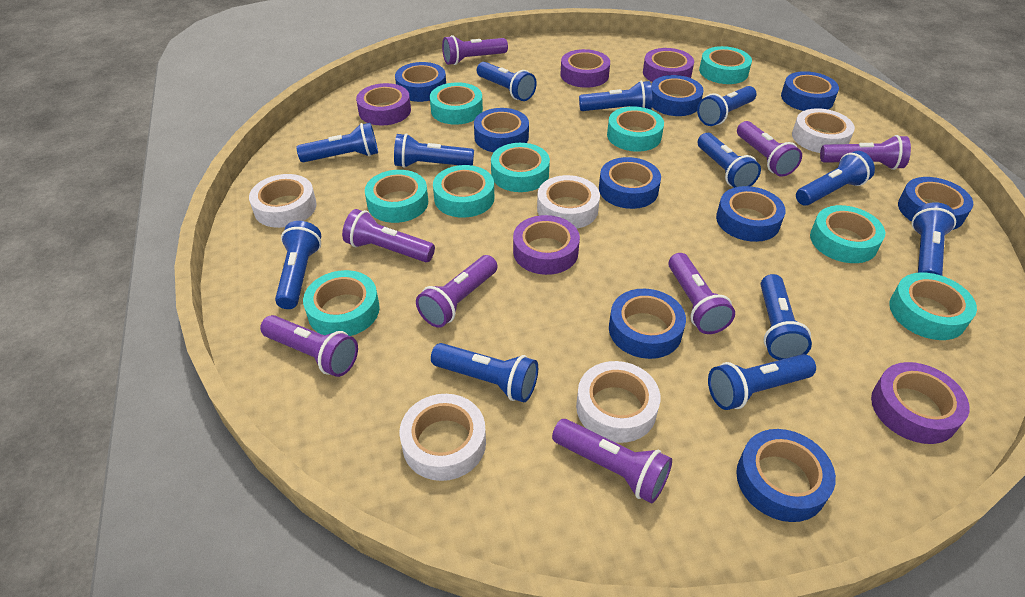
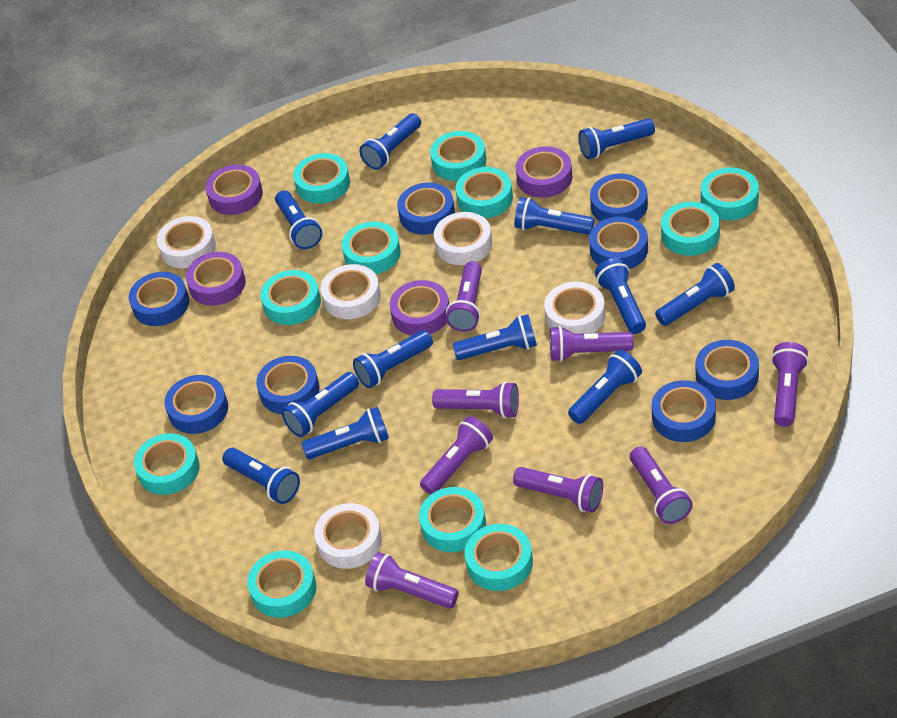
blue tape: [395,62,446,102] [474,108,529,152] [599,157,661,209] [609,289,686,359] [651,75,704,116] [716,186,786,242] [736,429,836,522] [781,71,839,111] [898,177,973,230] = 9 -> [129,272,189,326] [164,375,228,434] [256,356,320,414] [397,183,455,235] [589,216,648,269] [590,174,648,221] [652,380,716,442] [696,340,759,400] = 8
purple tape: [356,83,411,125] [513,215,580,275] [560,49,610,88] [643,48,694,82] [871,362,970,444] = 5 -> [186,252,246,306] [205,164,263,215] [390,280,449,336] [516,146,572,198] = 4
turquoise tape: [303,270,380,336] [365,170,428,223] [430,82,483,125] [433,165,494,218] [491,143,550,192] [607,107,664,152] [699,46,752,84] [810,205,885,263] [889,273,977,340] = 9 -> [134,433,200,495] [247,550,317,618] [260,270,321,325] [293,153,350,204] [342,222,401,274] [419,487,486,552] [430,131,486,181] [456,167,513,218] [465,524,533,591] [661,202,720,256] [701,167,759,220] = 11

